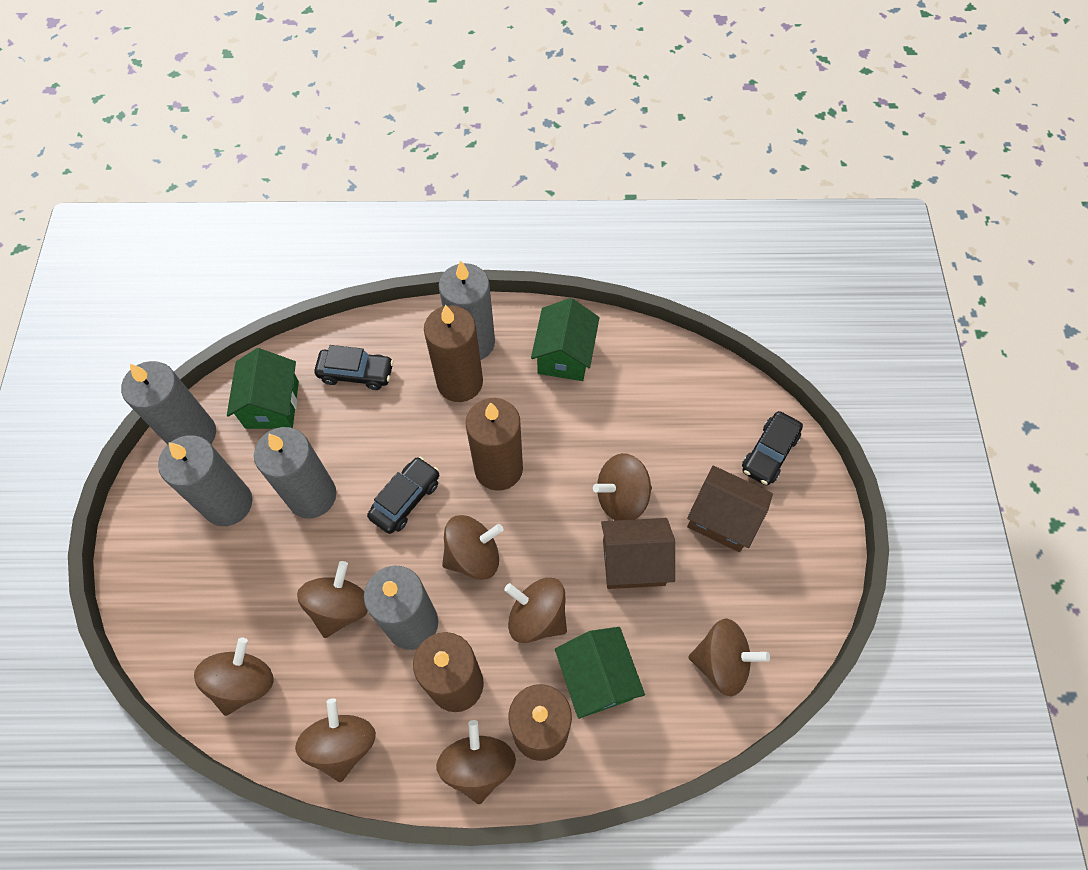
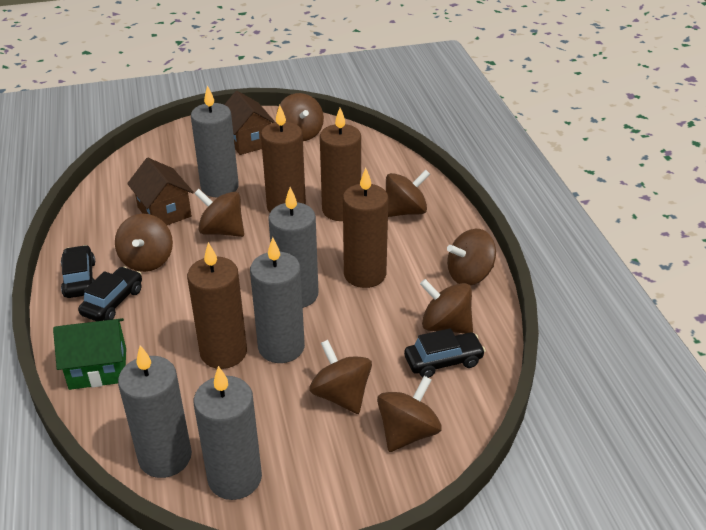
green house: [227,348,299,429] [531,298,600,381] [555,627,645,719] = 3 -> [53,318,126,390] = 1

